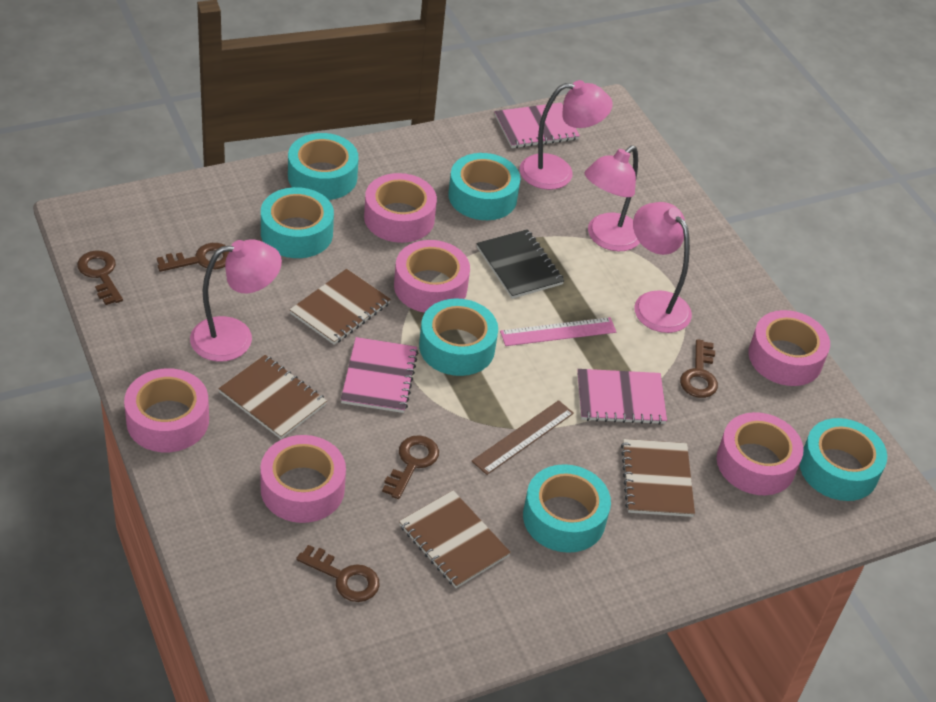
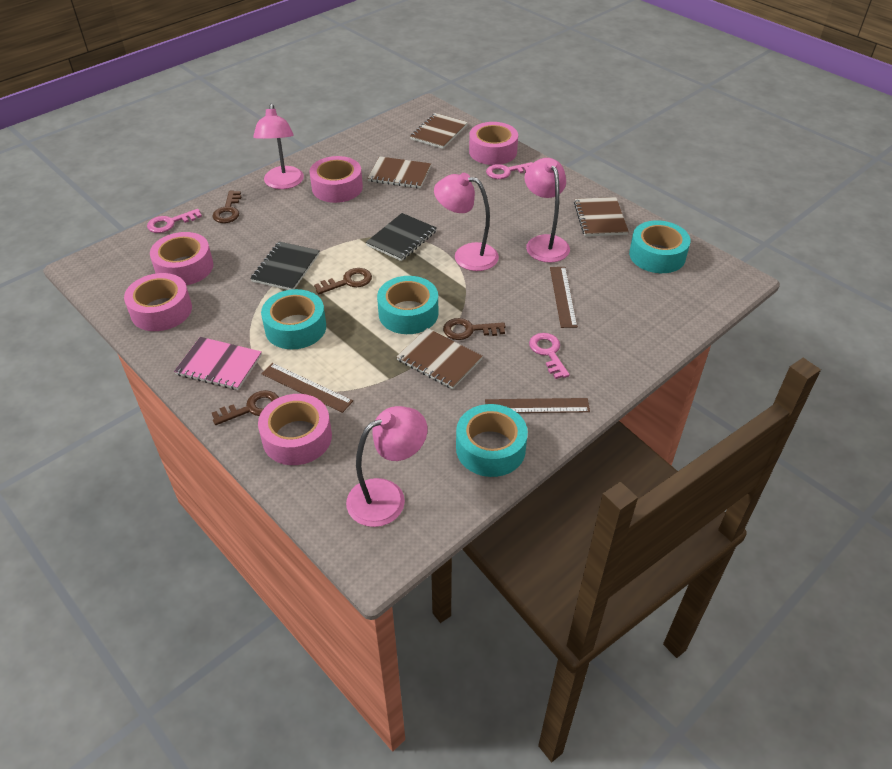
black notebook: [476,229,564,299] = 1 -> [250,242,320,290] [366,213,437,261] = 2
brown key: [77,250,123,305] [157,243,229,272] [296,545,380,602] [382,435,439,499] [680,339,718,398] = 5 -> [212,191,241,223] [212,390,279,425] [314,268,372,294] [443,318,505,340] = 4
brown ruler: [472,400,574,475] = 1 -> [261,363,353,413] [485,398,590,413] [550,267,578,328] = 3
pink key: none = 0 -> [147,209,202,233] [486,162,532,179] [529,333,570,379] = 3
pink notebook: [341,337,418,413] [495,103,580,148] [577,369,667,425] = 3 -> [174,337,262,390] = 1
pink ruler: [500,317,616,346] = 1 -> none = 0
pink tape: [124,368,209,452] [260,435,346,523] [364,173,437,243] [394,240,470,313] [716,412,804,495] [748,310,830,386] = 6 -> [124,273,192,331] [150,232,213,285] [258,394,332,465] [309,156,363,203] [469,122,518,165] = 5
turquoise tape: [261,187,334,258] [288,133,358,200] [419,299,498,376] [448,153,520,220] [523,464,611,553] [800,418,887,501] = 6 -> [261,289,326,349] [377,276,438,334] [456,404,528,477] [629,220,690,273] = 4

